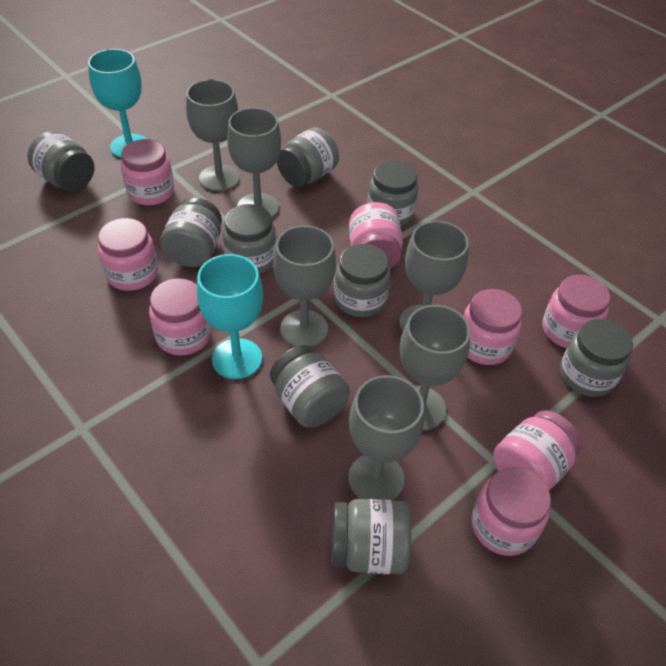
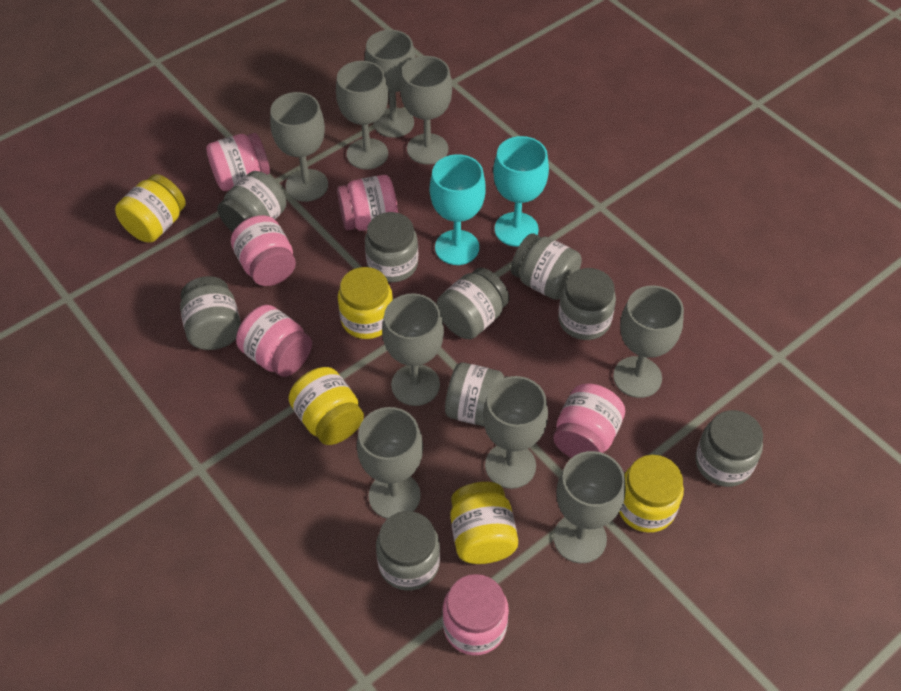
grey goblet: [186,79,240,191] [227,107,281,218] [273,225,336,347] [348,375,424,500] [399,221,469,331] [400,305,470,431] = 6 -> [270,92,328,202] [336,61,388,170] [357,407,423,519] [365,30,416,138] [382,293,444,406] [400,56,452,164] [483,376,548,489] [553,451,626,563] [613,285,684,398] = 9
pink jar: [98,218,158,291] [121,139,174,206] [149,278,211,356] [349,202,403,269] [464,289,522,365] [472,467,551,556] [493,410,582,491] [543,275,611,348] = 8 -> [206,133,270,191] [231,215,296,286] [236,305,312,377] [337,175,398,231] [442,574,509,655] [553,383,625,458] = 6
yellow jar: none = 0 -> [115,174,186,243] [288,367,364,445] [338,267,393,339] [450,482,518,564] [619,455,684,533] = 5

